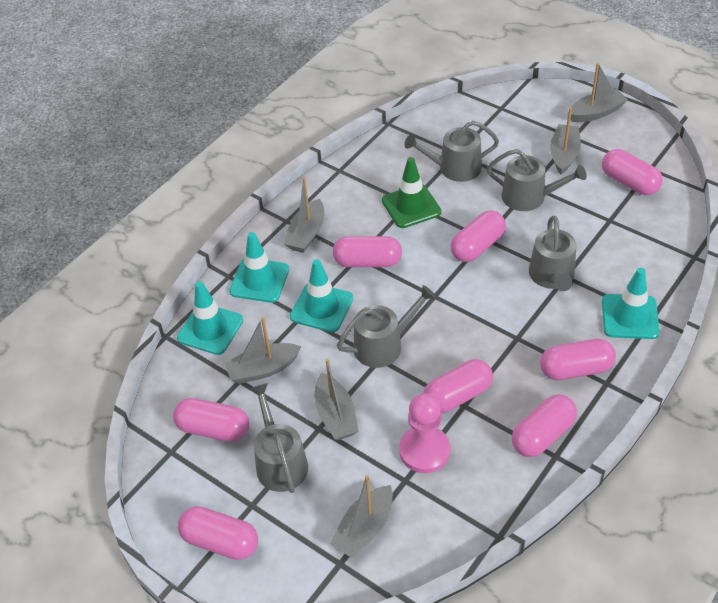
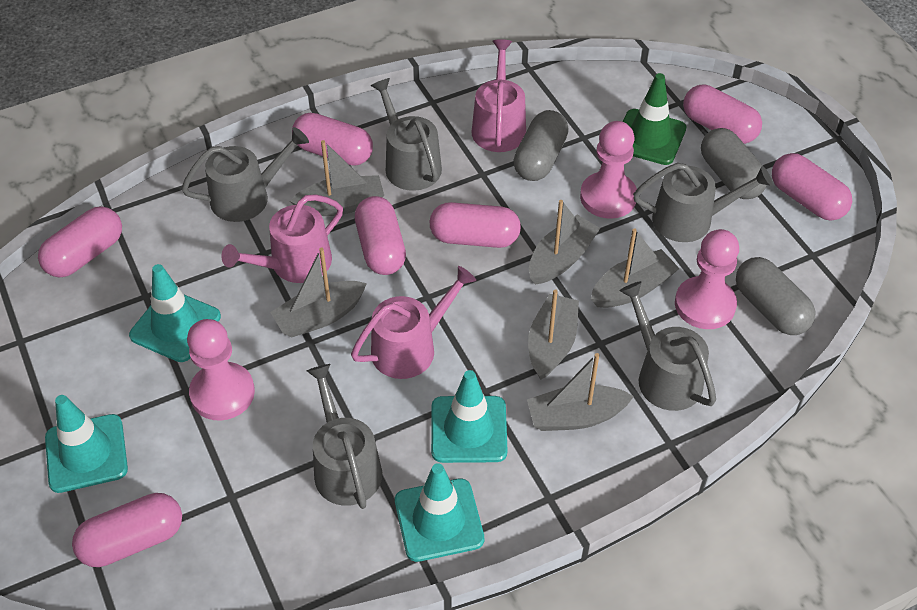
grey capsule: none = 0 -> [513,110,569,181] [701,128,767,199] [736,257,816,335] = 3
pink capsule: [173,398,249,442] [178,506,258,560] [333,236,402,267] [423,359,493,413] [450,210,506,262] [512,394,577,457] [540,339,616,380] [602,149,663,195] = 8 -> [38,206,122,277] [72,493,182,567] [292,113,373,166] [355,196,406,275] [430,202,521,248] [683,85,762,144] [772,153,852,221] = 7
pink pawn: [399,393,450,473] = 1 -> [187,319,255,421] [580,121,637,219] [675,229,739,329] = 3
pink watering can: none = 0 -> [221,194,343,283] [351,266,476,379] [472,39,526,152] = 3

